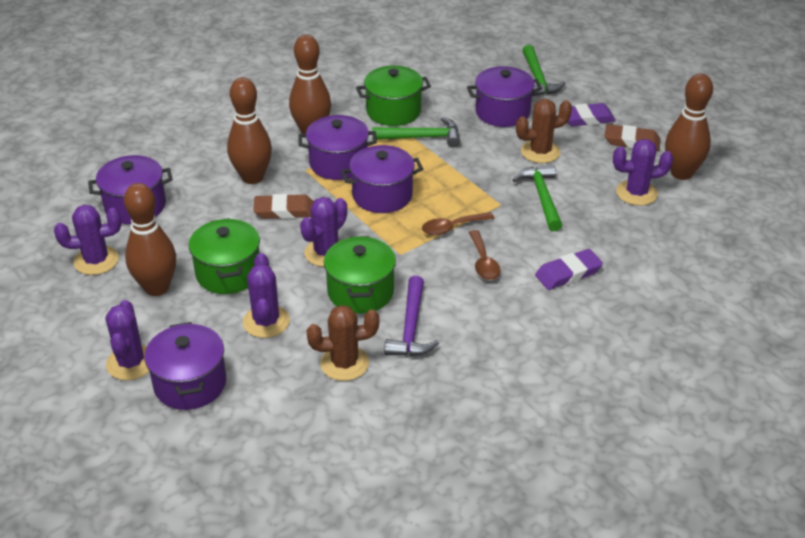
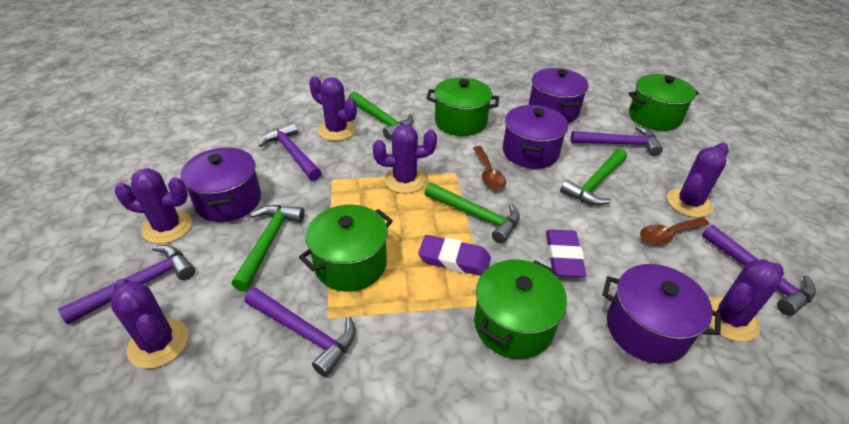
brown bowling pin: [124,183,176,296] [227,77,272,184] [289,34,331,134] [665,73,713,180] = 4 -> none = 0
brown cactus: [306,305,379,381] [516,99,572,163] = 2 -> none = 0
brown eraser: [253,194,314,219] [604,124,661,151] = 2 -> none = 0
green hammer: [372,117,460,148] [513,165,562,231] [522,45,566,96] = 3 -> [232,205,305,291] [349,92,413,140] [425,183,520,244] [560,149,627,205] = 4
green pot: [189,218,260,294] [324,236,396,314] [356,66,431,126] = 3 -> [299,205,393,292] [426,78,499,136] [474,260,567,359] [629,74,699,131] = 4
purple cactus: [54,205,121,275] [106,300,149,380] [243,253,290,338] [300,197,347,267] [613,139,673,206] = 5 -> [111,279,189,369] [115,168,192,244] [309,76,357,141] [373,124,437,193] [667,143,729,218] [709,259,784,342] = 6
purple hammer: [384,276,439,356] = 1 -> [58,245,195,325] [245,288,355,377] [259,122,322,181] [571,126,663,156] [702,225,816,316] = 5
purple pot: [88,155,172,224] [145,322,226,410] [299,115,377,180] [341,145,423,213] [467,66,542,127] = 5 -> [180,147,261,222] [503,105,568,169] [529,68,589,123] [602,264,721,364] = 4

